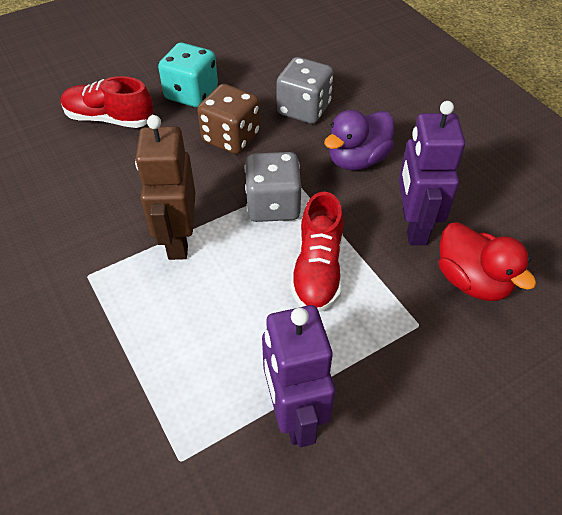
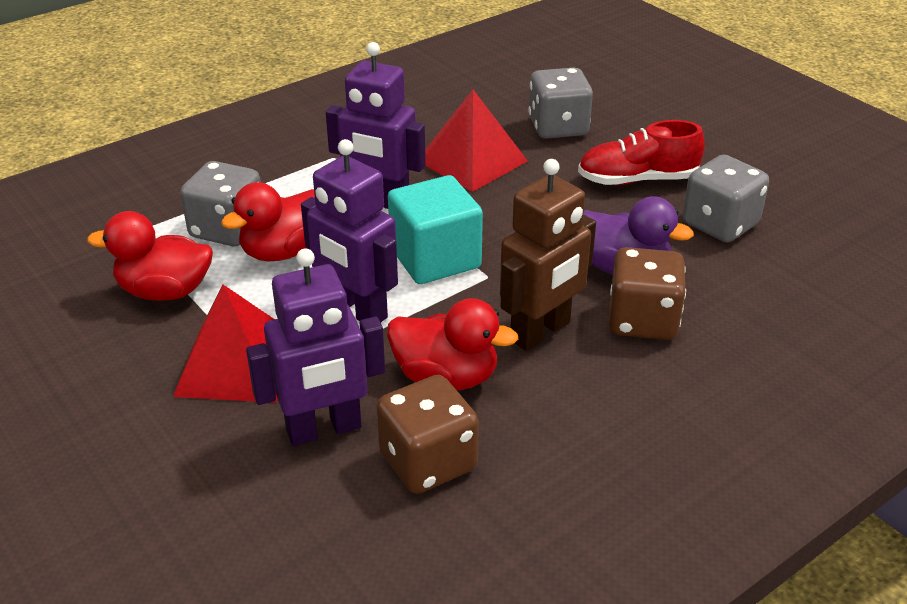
brown dice: [197,84,260,154] = 1 -> [376,375,479,494] [609,247,686,340] = 2
grey dice: [244,152,301,222] [276,57,333,124] = 2 -> [180,161,261,246] [528,68,593,139] [683,155,769,242] = 3
purple robot: [262,305,335,447] [399,101,465,245] = 2 -> [246,248,385,446] [301,139,398,322] [326,42,426,209] = 3
red duck: [439,222,536,301] = 1 -> [87,211,213,301] [221,182,315,261] [387,298,518,390] = 3
red pyramid: none = 0 -> [173,285,277,403] [425,90,528,192] = 2
red shoe: [61,76,154,128] [291,192,344,312] = 2 -> [578,120,705,185] = 1
turquoise cube: none = 0 -> [388,175,483,284] = 1
turquoise dice: [158,42,218,107] = 1 -> none = 0

